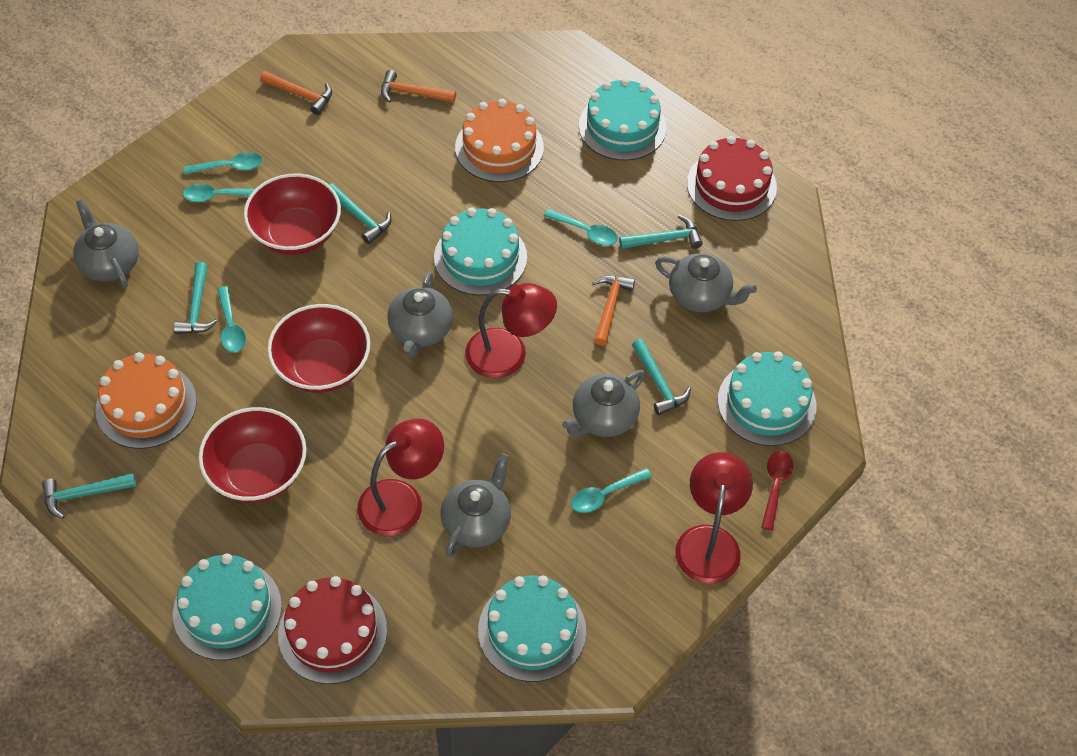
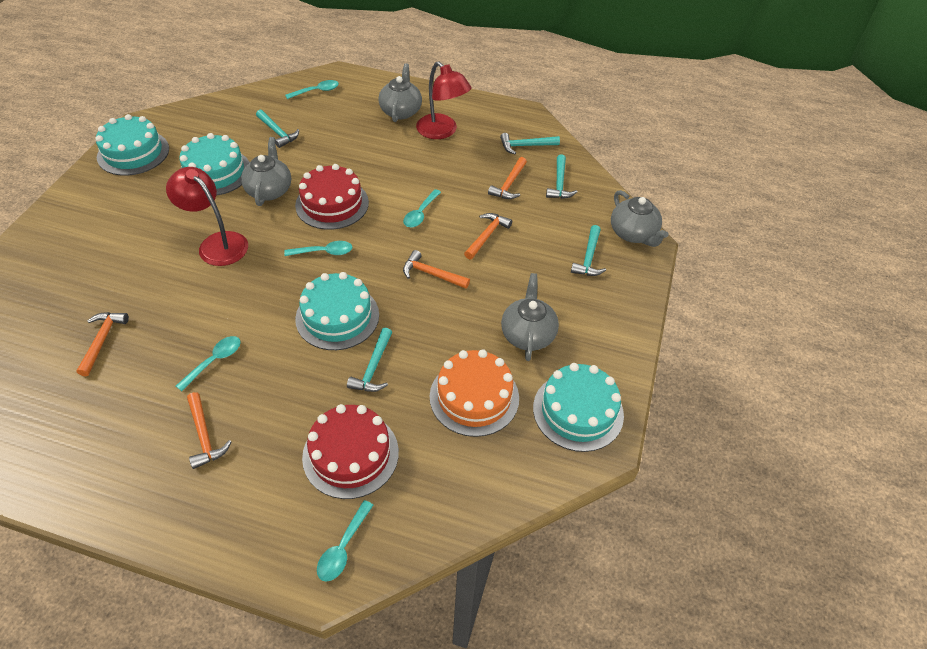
grey teapot: [73,199,139,288] [387,271,453,357] [441,453,511,557] [562,370,645,437] [655,253,757,312] = 5 -> [241,137,291,206] [378,63,422,122] [501,273,559,361] [611,190,669,247] = 4
orange cake: [95,352,197,449] [455,99,544,182] = 2 -> [430,349,519,437] = 1
orange hammer: [260,71,332,115] [381,70,456,103] [592,275,635,346] = 3 -> [76,312,129,376] [187,392,232,469] [403,250,470,289] [464,213,512,260] [488,157,527,199] = 5
red bowl: [198,407,306,503] [244,173,341,255] [267,304,370,393] = 3 -> none = 0
red lamp: [357,418,444,536] [465,283,557,378] [675,452,753,584] = 3 -> [166,167,248,266] [416,61,472,139] = 2
red spoon: [761,451,793,531] = 1 -> none = 0
turquoise cake: [173,553,282,660] [434,207,527,296] [478,576,586,682] [579,78,666,161] [718,351,817,446] = 5 -> [95,114,169,176] [179,133,250,196] [295,272,379,350] [533,363,624,452] = 4

